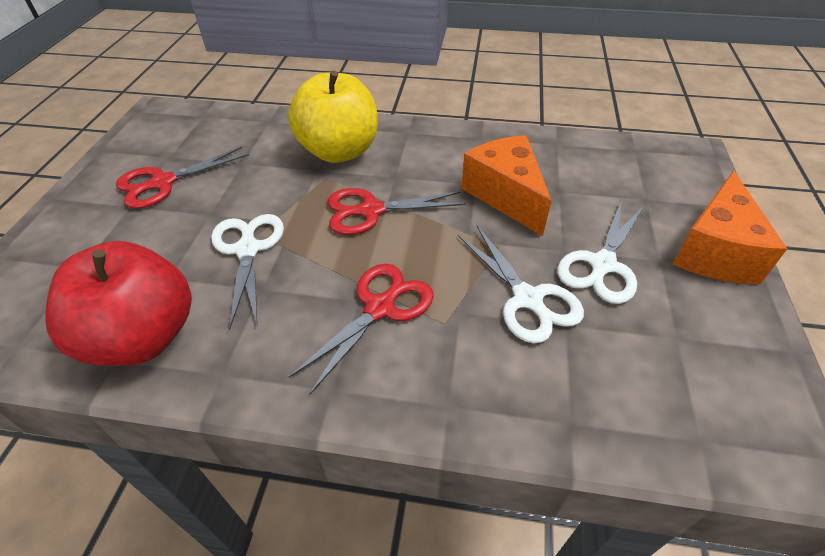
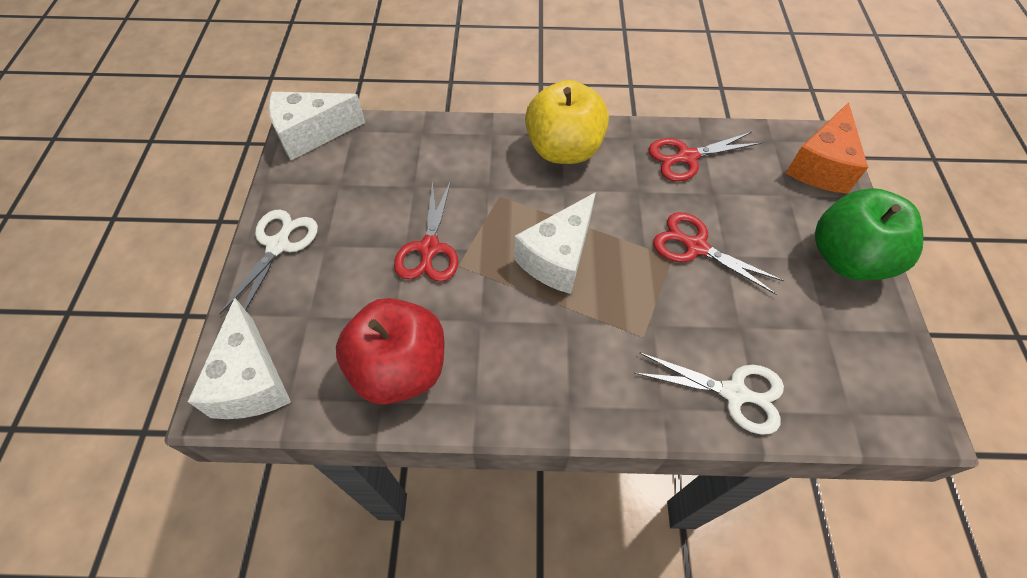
green apple: none = 0 -> [815,188,923,280] = 1
orange cheese: [462,135,552,236] [673,171,787,284] = 2 -> [786,102,868,194] = 1
white cheese: none = 0 -> [187,298,291,419] [269,92,365,160] [514,192,596,294] = 3
white scissors: [211,214,284,330] [458,226,584,343] [557,203,644,304] = 3 -> [219,210,318,314] [634,352,784,435] = 2

